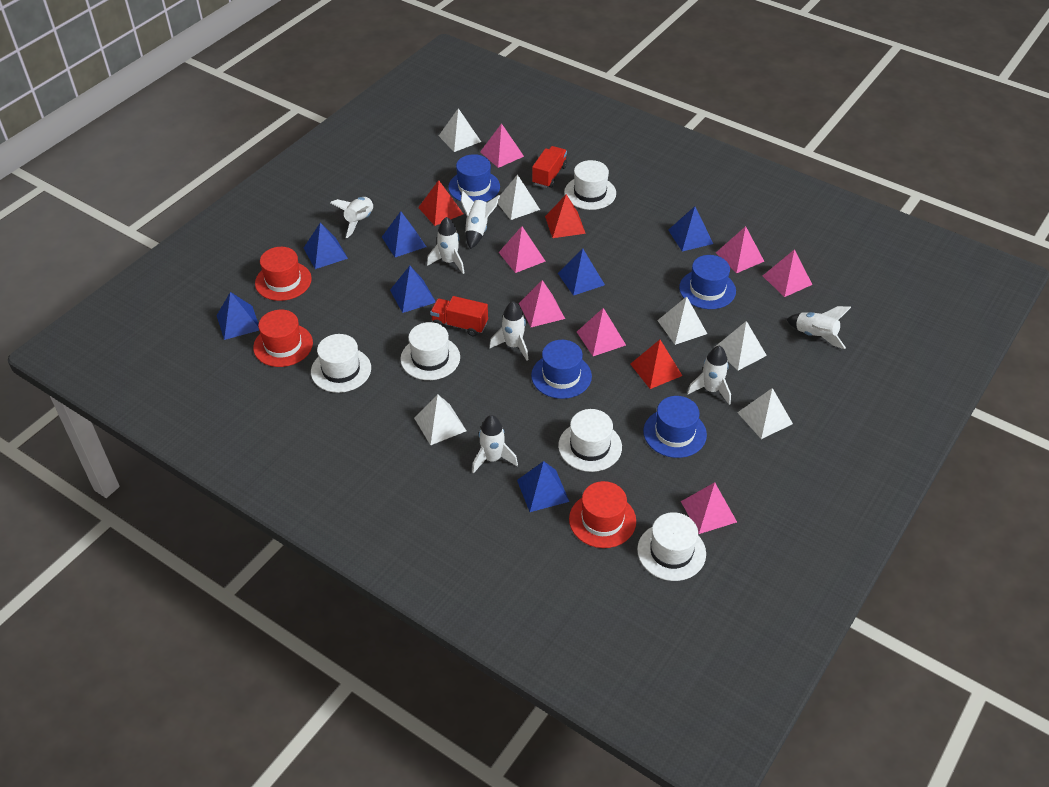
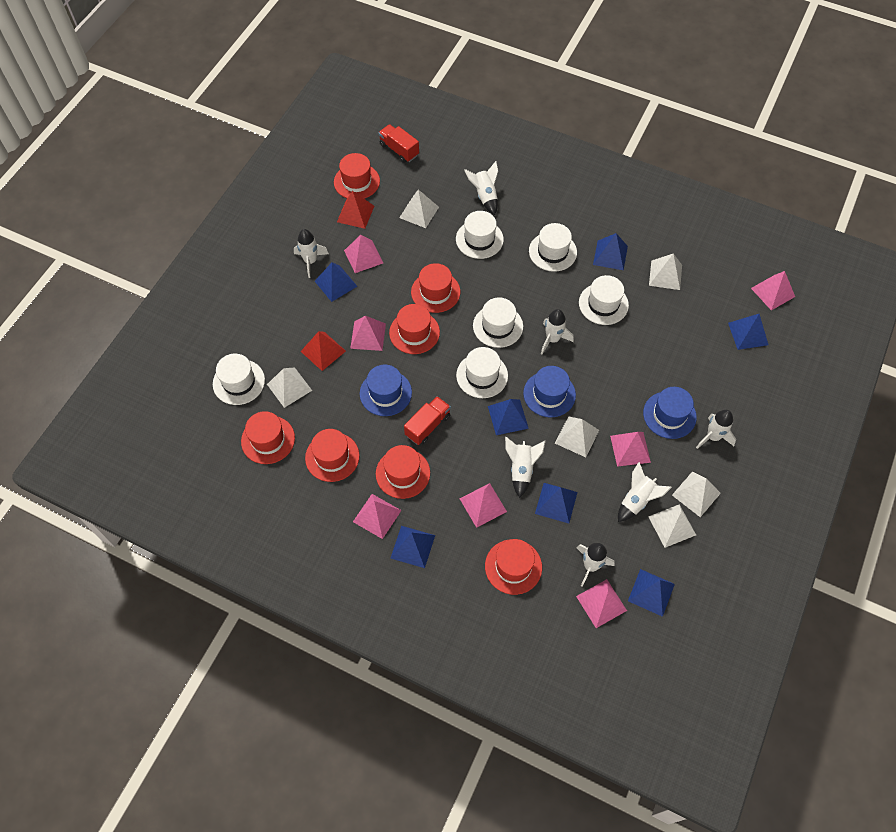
blue hat: [448,154,500,202] [531,340,592,399] [643,396,707,458] [679,255,736,309] = 4 -> [360,365,412,416] [523,366,576,417] [643,387,697,439] = 3
red hat: [253,310,313,367] [255,247,312,301] [569,481,636,548] = 3 -> [241,411,295,464] [305,429,360,482] [334,153,380,199] [376,445,430,499] [389,304,440,354] [411,263,460,313] [485,539,542,595] = 7
red pyramid: [418,180,463,226] [545,194,586,238] [630,340,682,389] = 3 -> [301,331,346,371] [337,191,374,229] = 2
white hat: [311,334,371,393] [400,322,460,380] [558,409,622,472] [564,160,616,210] [637,512,706,581] = 5 -> [213,354,265,405] [456,211,504,259] [456,347,508,398] [473,297,523,348] [529,223,577,272] [579,275,629,325] = 6

